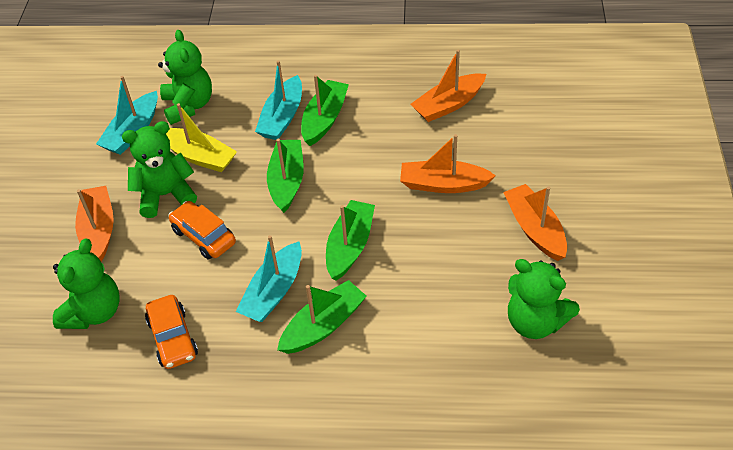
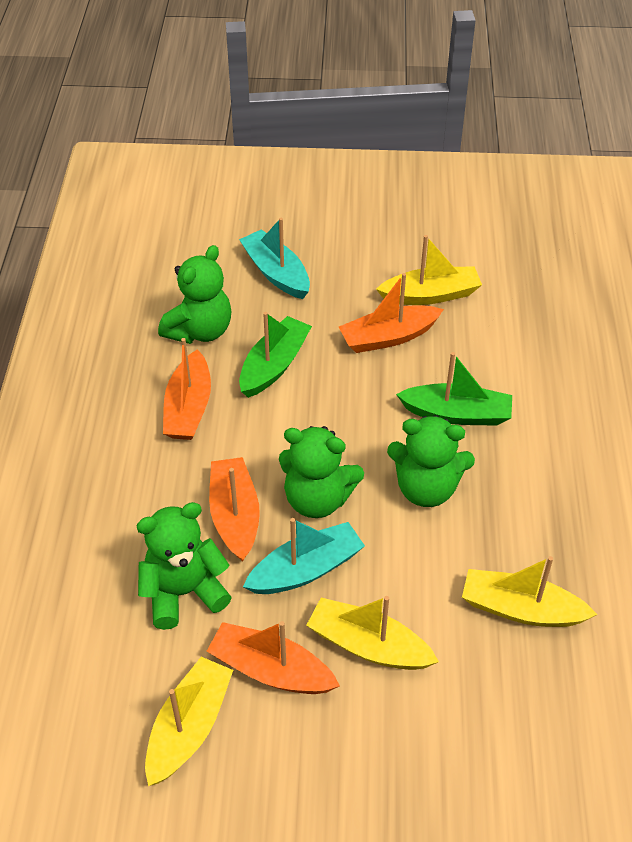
green boat: [267,139,304,213] [277,280,367,354] [301,75,349,146] [326,200,375,281] = 4 -> [239,312,312,398] [396,352,512,426] = 2
orange car: [145,295,198,369] [168,201,236,260] = 2 -> none = 0
turquoise boat: [96,76,158,155] [236,235,302,322] [255,60,302,140] = 3 -> [239,218,310,299] [243,518,365,594] = 2
yellow boat: [166,103,237,172] = 1 -> [145,657,233,786] [306,596,439,670] [376,235,482,305] [462,556,597,627] = 4

